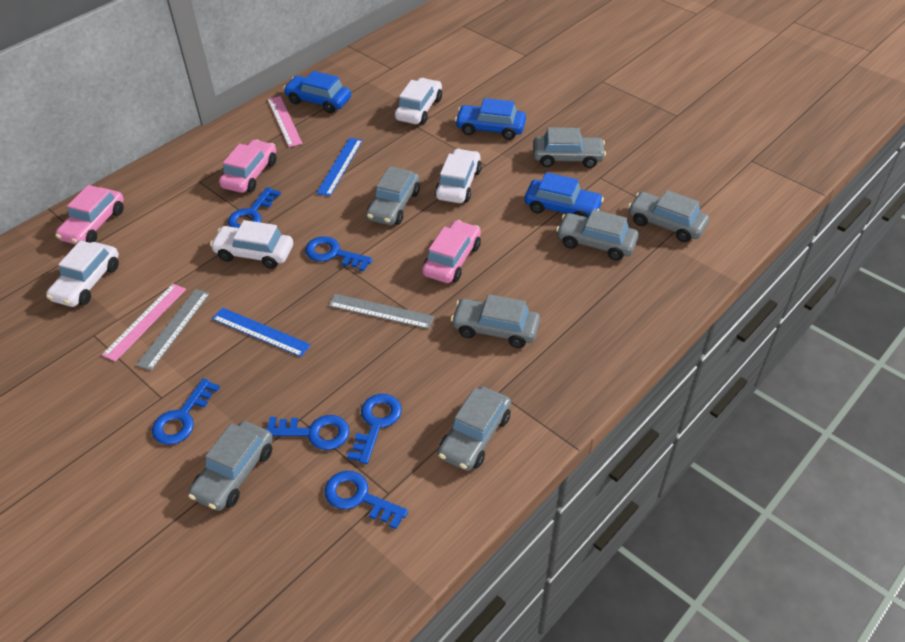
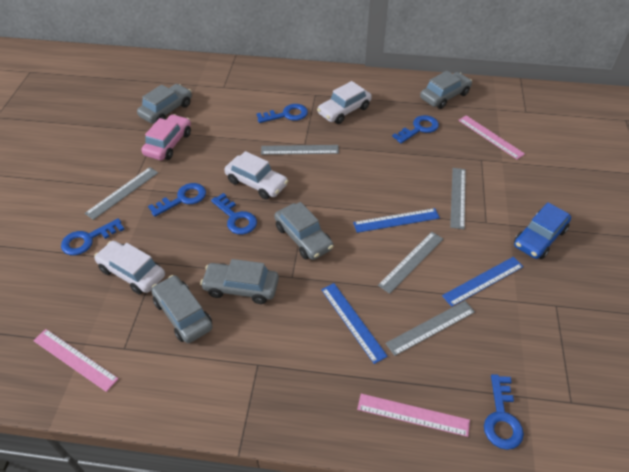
blue car: [283,71,351,113] [455,98,526,140] [524,172,604,217] = 3 -> [514,202,571,259] = 1
blue ruler: [212,307,311,357] [316,138,363,196] = 2 -> [321,283,388,364] [353,208,440,233] [442,257,524,307] = 3
grey car: [188,421,273,511] [366,166,420,225] [438,386,511,471] [451,294,540,348] [533,127,606,168] [556,209,639,261] [628,190,709,242] = 7 -> [137,84,192,124] [151,275,213,343] [200,259,279,304] [274,202,333,260] [420,71,472,109] = 5
grey ruler: [136,289,210,371] [328,294,434,329] = 2 -> [85,167,158,220] [261,145,339,155] [378,232,443,294] [385,301,475,356] [450,168,466,229] = 5
pink car: [55,185,124,245] [219,140,276,193] [422,220,481,283] = 3 -> [142,114,191,160] = 1
pink ruler: [102,284,186,362] [267,96,303,147] = 2 -> [33,329,119,392] [357,394,470,437] [458,115,525,159] = 3
white car: [46,240,119,307] [210,220,293,269] [395,78,442,125] [435,149,482,203] = 4 -> [94,241,165,294] [224,151,288,200] [317,81,372,124] = 3

